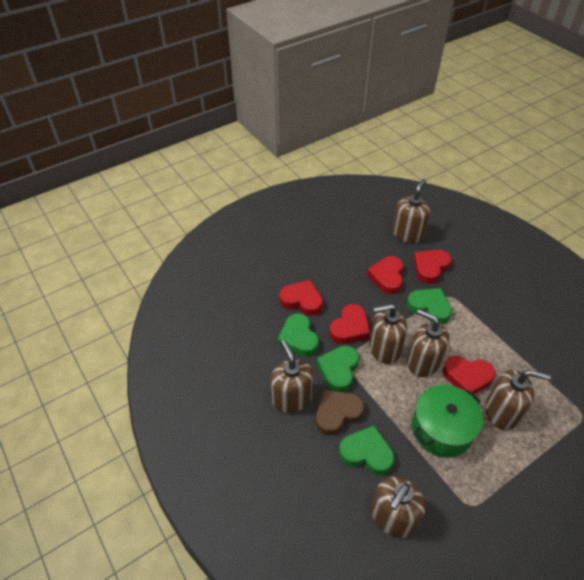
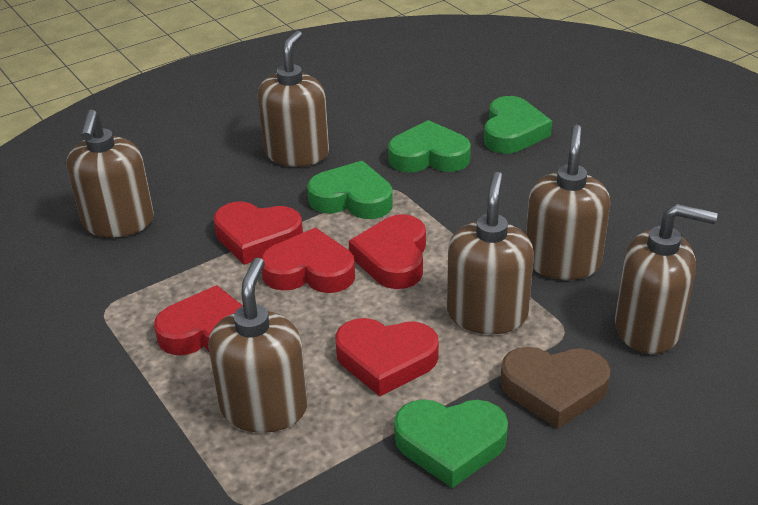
green pot: [412,385,483,457] = 1 -> none = 0

